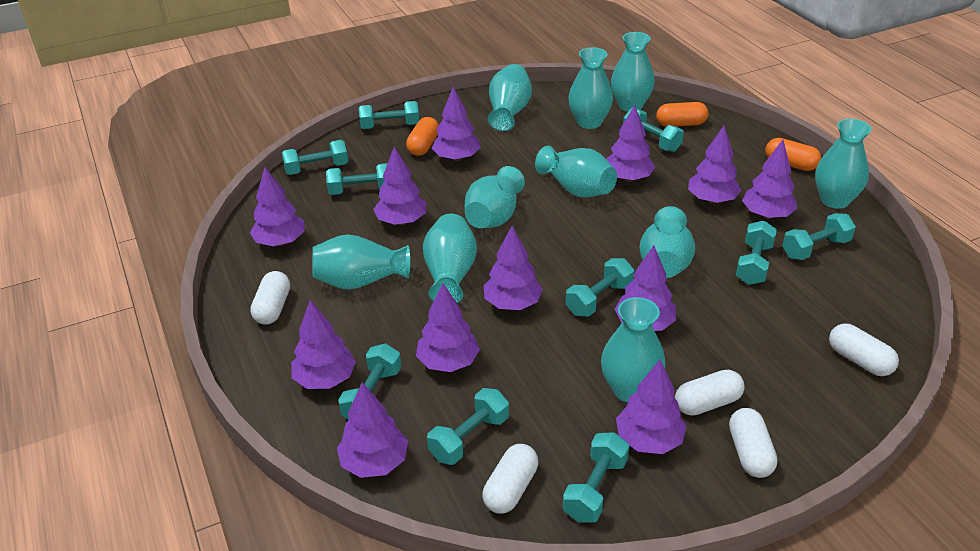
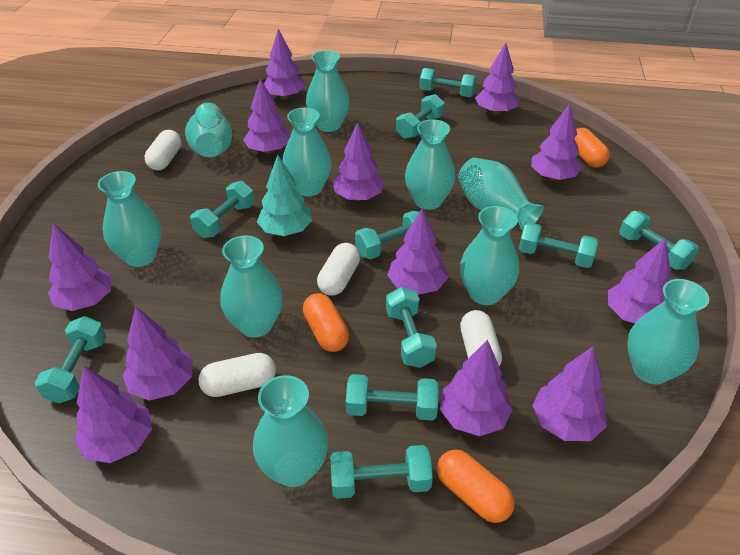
turquoise tree: none = 0 -> [257,155,312,236] = 1
white capsule: [250,271,290,325] [483,444,538,514] [675,370,745,416] [729,408,778,478] [829,323,899,376] = 5 -> [145,130,181,170] [198,353,276,397] [317,243,360,296] [460,310,502,367] = 4

